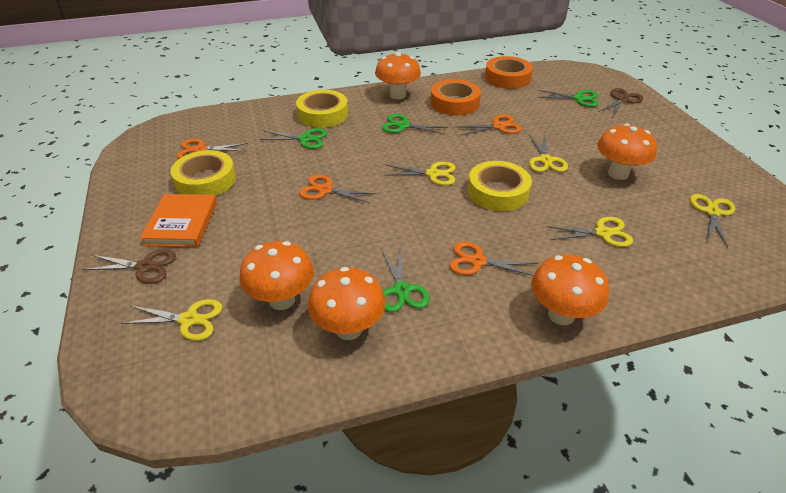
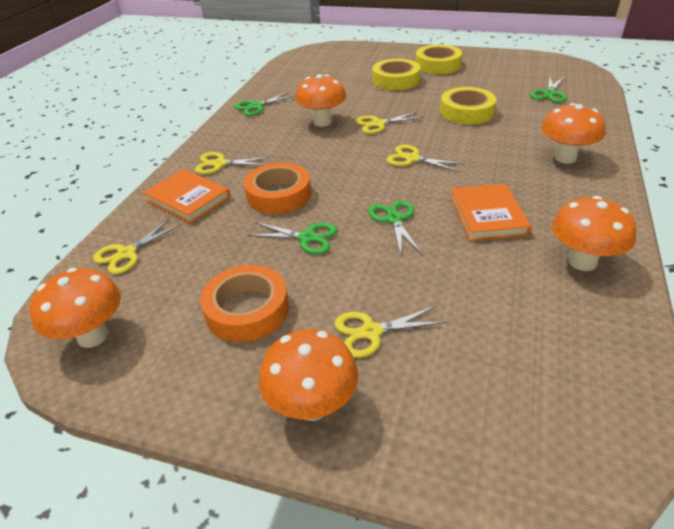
brown scissors: [82,249,176,284] [599,88,643,117] = 2 -> none = 0
orange book: [140,194,217,247] = 1 -> [143,169,231,224] [450,184,531,241] = 2
orange scissors: [177,139,248,159] [299,175,376,204] [450,242,538,276] [457,114,522,136] = 4 -> none = 0

